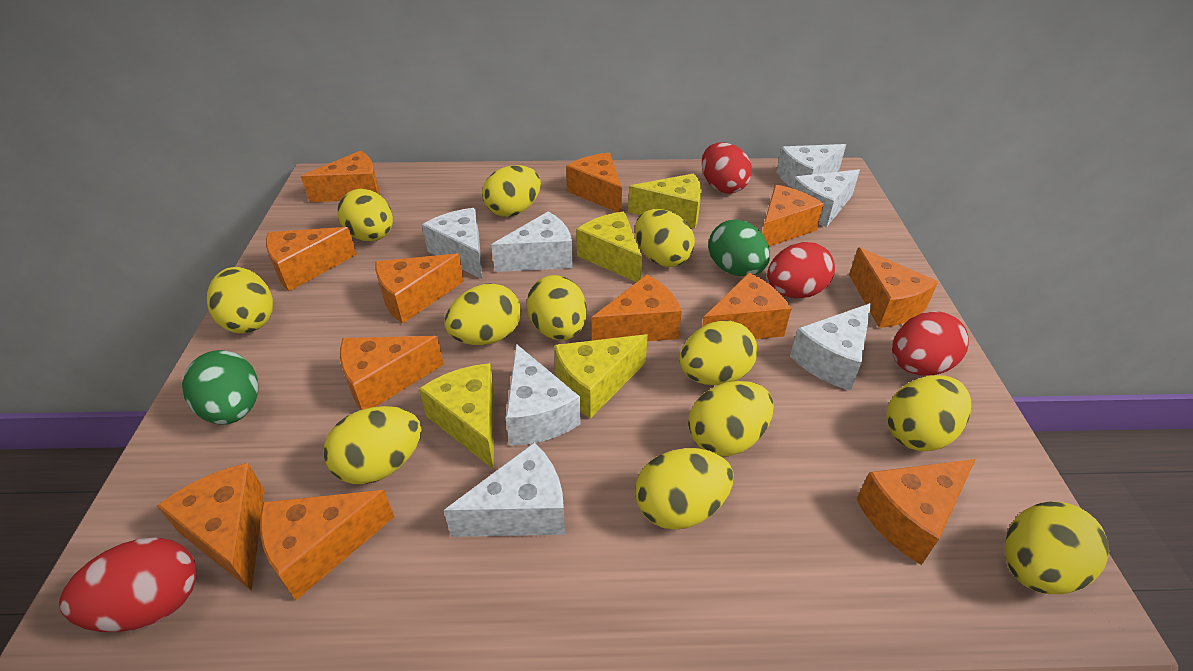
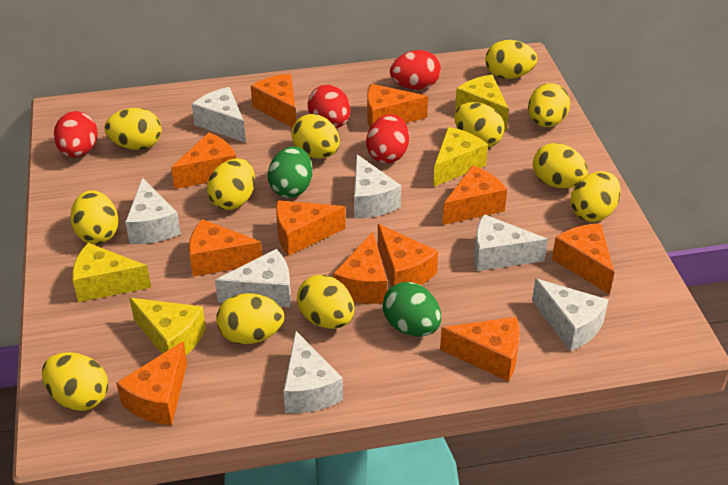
orange cheese: [157,463,265,591] [260,490,394,600] [266,227,357,291] [301,151,380,202] [340,336,444,410] [375,254,464,324] [566,153,622,212] [592,274,682,341] [702,273,792,339] [762,185,824,247] [849,247,938,328] [856,459,976,565] = 12 -> [116,342,187,425] [171,133,236,189] [189,219,262,277] [251,73,296,128] [276,200,346,256] [333,232,387,304] [367,84,428,128] [378,224,438,287] [440,317,520,381] [442,165,507,225] [552,223,614,295] = 11

